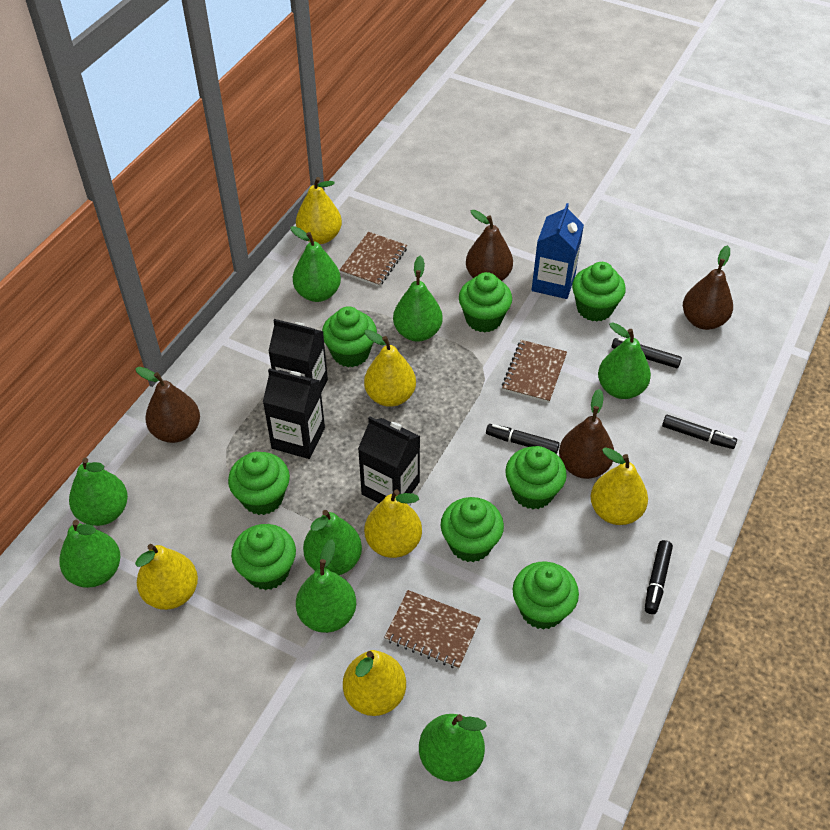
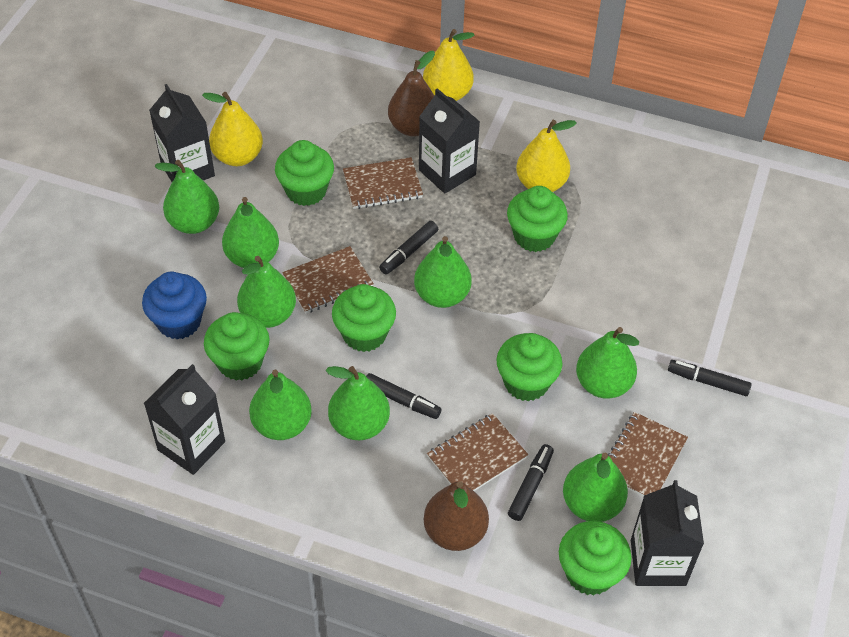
black carton: [263,368,325,459] [268,319,328,393] [358,416,420,503] = 3 -> [144,364,225,475] [149,84,215,182] [419,88,480,194] [631,480,704,586] = 4
blue carton: [532,203,584,299] = 1 -> none = 0
blue cupcake: none = 0 -> [142,272,207,340] = 1
brown notebook: [340,232,407,287] [384,590,481,669] [502,340,567,403] = 3 -> [282,246,374,314] [343,157,423,209] [427,413,529,491] [608,412,688,497] = 4
brown pear: [135,367,200,443] [466,210,513,281] [559,389,614,479] [683,245,733,330] = 4 -> [388,51,435,137] [424,481,489,551] = 2
green cupcake: [228,452,290,515] [231,524,296,590] [322,306,377,367] [441,497,504,562] [459,272,512,333] [505,446,567,509] [513,562,579,630] [572,262,626,322] = 8 -> [204,312,270,380] [275,140,334,206] [332,284,396,352] [496,333,562,401] [507,186,568,252] [559,521,632,595] = 6
yellow pear: [135,544,198,610] [296,177,342,244] [343,650,406,716] [364,330,416,407] [364,490,422,558] [591,447,648,525] = 6 -> [202,92,263,166] [423,29,474,101] [516,120,577,192] = 3

